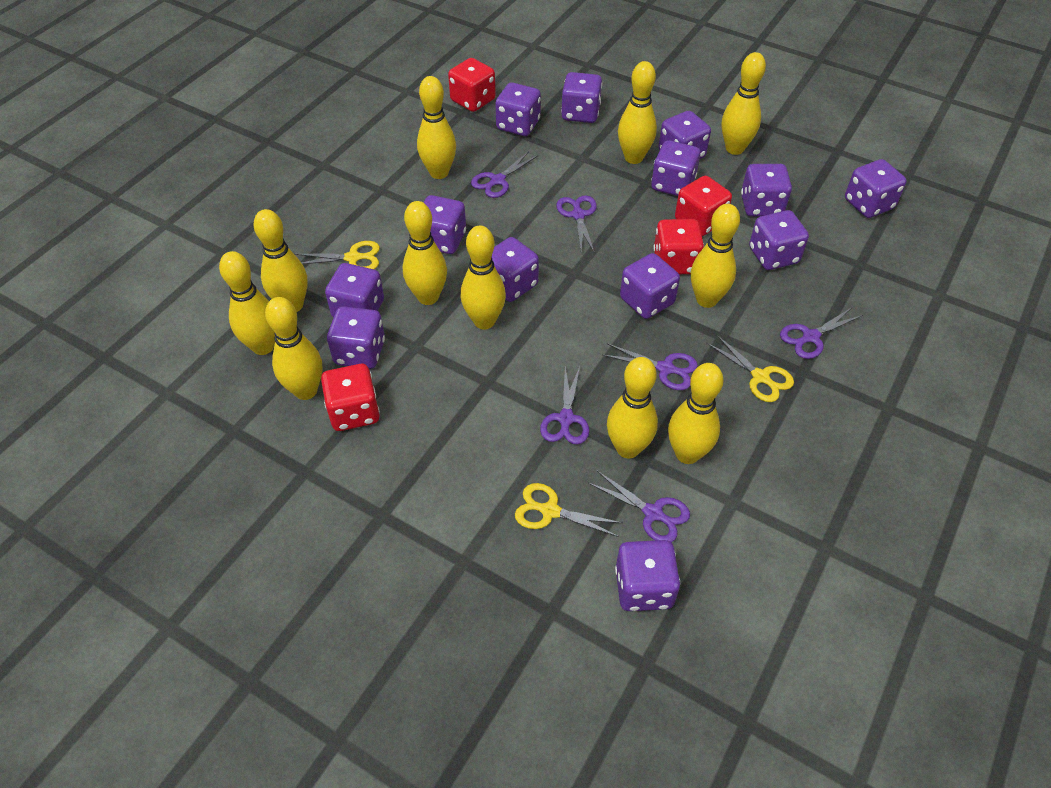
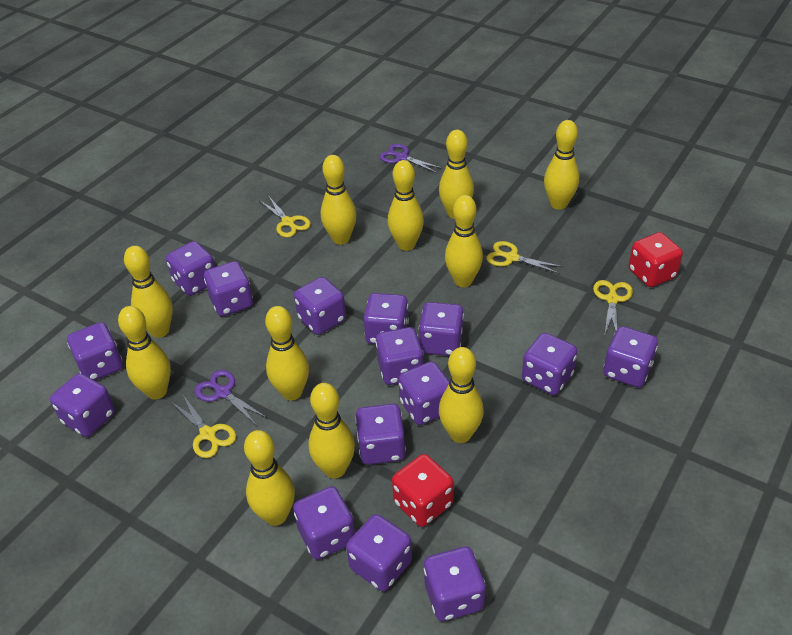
purple dice: [325,263,384,317] [327,306,385,369] [423,195,466,254] [492,237,539,302] [495,82,541,136] [561,72,602,123] [615,540,680,611] [620,253,680,319] [651,140,700,196] [658,111,711,159] [741,164,792,217] [749,210,809,270] [845,159,907,218] = 13 -> [50,373,115,437] [67,322,123,381] [166,241,215,296] [204,261,253,316] [293,486,355,560] [294,277,346,335] [346,514,412,591] [355,404,406,465] [364,293,409,344] [376,327,424,385] [398,361,449,425] [419,302,464,356] [424,547,486,621] [522,333,577,395] [603,326,658,387] = 15
purple scissors: [471,151,538,198] [540,366,589,445] [556,195,597,254] [588,471,690,542] [603,343,698,390] [780,308,863,359] = 6 -> [195,370,267,426] [379,144,443,173] = 2
red dice: [321,364,380,431] [448,58,496,112] [653,219,704,274] [675,176,732,236] = 4 -> [392,454,454,527] [629,232,683,287] = 2
yellow scissors: [294,241,380,269] [515,483,622,537] [707,334,794,402] = 3 -> [171,395,236,458] [260,197,311,237] [486,241,563,274] [593,280,633,336] = 4

